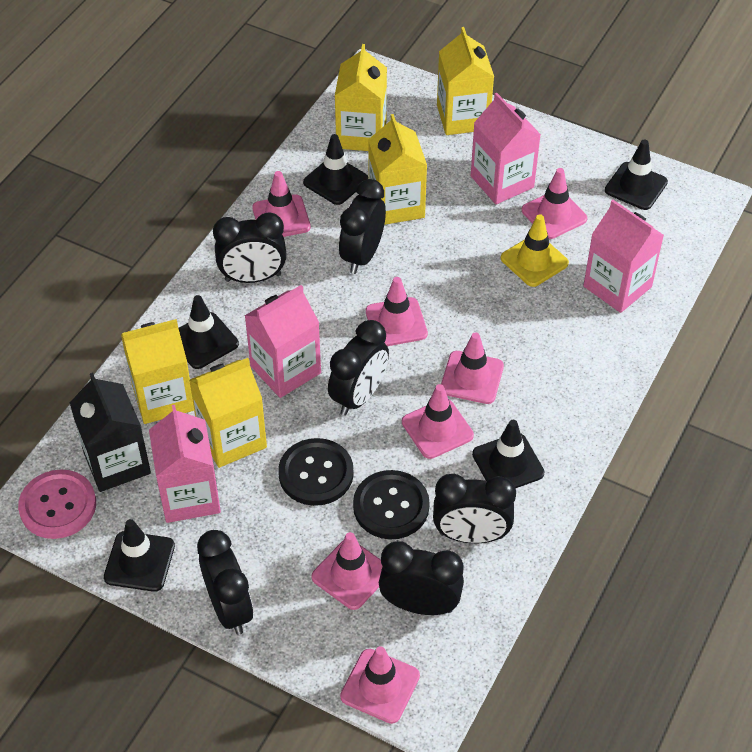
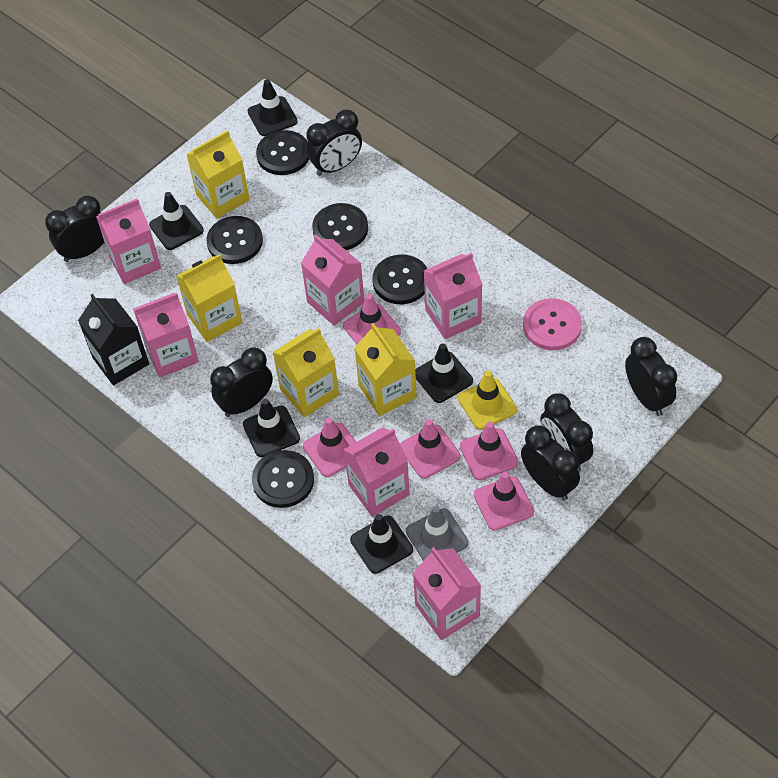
black button: [278,438,354,506] [353,470,430,539] = 2 -> [206,216,263,264] [252,450,314,508] [256,130,309,175] [312,203,368,250] [372,255,427,304] = 5
grey traffic cone: none = 0 -> [406,506,468,561] = 1
pink carton: [149,405,221,523] [245,285,321,398] [471,93,541,204] [583,200,664,313] = 4 -> [96,198,161,284] [133,293,199,377] [301,235,364,326] [344,427,410,517] [413,547,481,640] [424,252,482,339] = 6
pink traffic cone: [252,171,311,237] [311,532,382,610] [340,646,420,724] [366,277,428,346] [402,384,474,459] [441,332,504,404] [521,168,587,239] = 7 -> [303,417,356,477] [343,294,401,344] [400,419,460,479] [460,422,519,480] [474,472,534,531] = 5
yellow carton: [121,319,194,424] [189,358,267,468] [335,44,387,151] [368,114,427,225] [437,27,494,135] = 5 -> [177,254,243,342] [186,130,250,219] [273,328,339,417] [354,323,417,416] = 4

